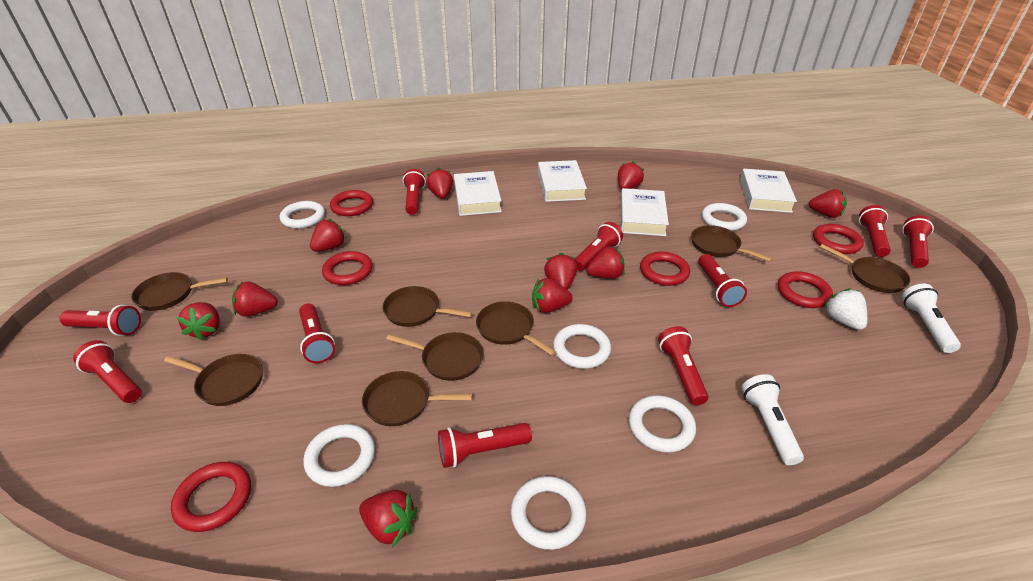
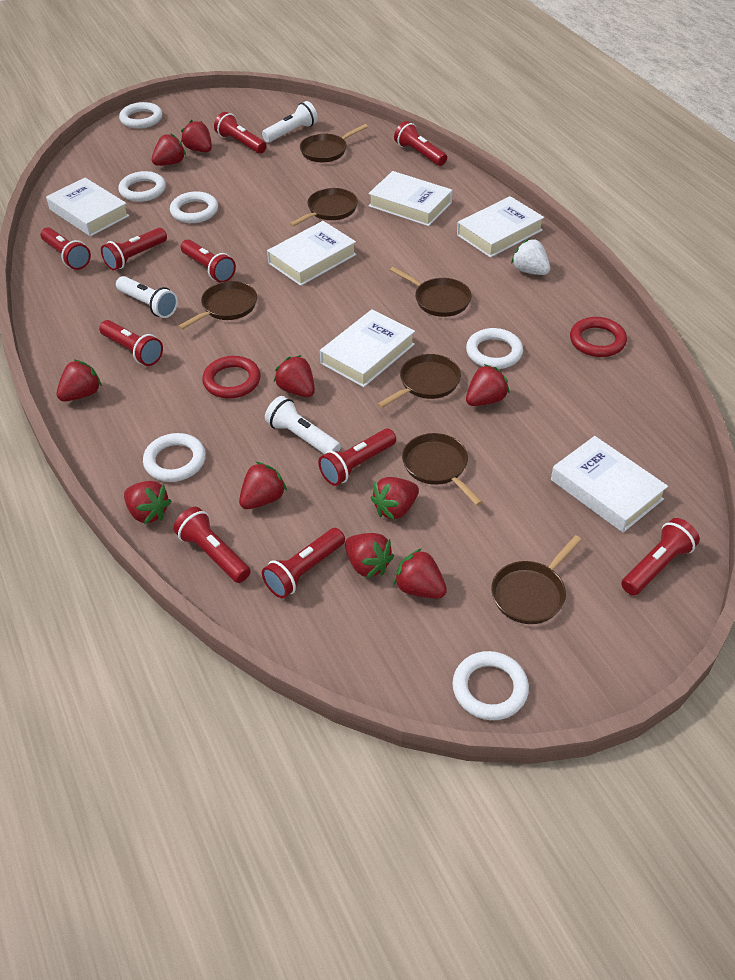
brown pan: [131,272,228,311] [164,354,263,406] [362,371,472,426] [383,286,473,327] [386,332,484,381] [476,301,556,356] [691,225,772,262] [820,244,911,293] = 8 -> [178,281,257,330] [289,188,358,227] [300,124,368,162] [377,354,461,408] [390,267,472,317] [402,433,482,506] [491,535,582,624] = 7
red ring: [171,462,251,532] [322,251,373,285] [330,190,373,216] [640,252,690,286] [777,271,833,308] [813,224,864,254] = 6 -> [202,356,260,399] [570,317,627,357] = 2
white book: [454,171,502,216] [538,160,587,202] [620,188,669,236] [740,169,797,213] = 4 -> [46,178,129,236] [267,221,356,286] [320,309,415,387] [368,171,453,226] [457,196,544,258] [551,436,668,533] = 6
white flashlight: [742,374,804,465] [902,284,961,353] = 2 -> [116,276,178,318] [262,101,318,143] [265,396,341,454] = 3

